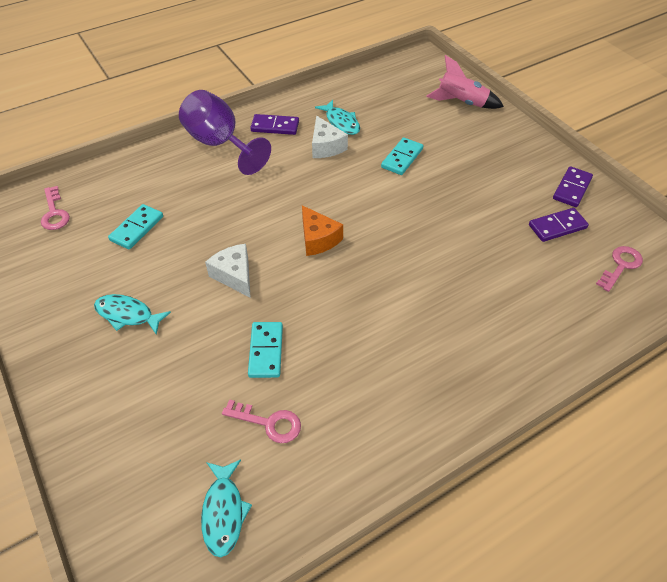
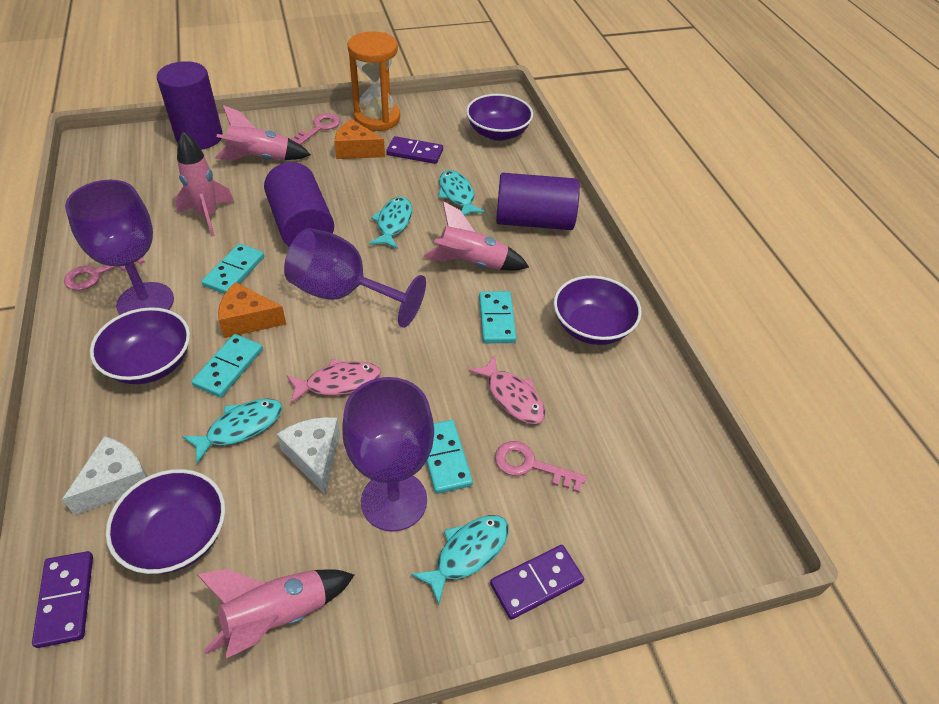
orange cheese: [302,205,343,256] = 1 -> [218,282,286,338] [334,119,385,159] = 2
orange hourglass: none = 0 -> [348,31,400,131] = 1
pink fish: none = 0 -> [286,359,381,404] [469,356,545,424] = 2
pink rocket: [426,55,504,109] = 1 -> [175,132,234,236] [196,569,354,658] [215,105,311,161] [423,201,529,271] = 4
purple bowl: none = 0 -> [90,307,190,384] [106,469,225,574] [466,94,533,141] [554,276,642,345] = 4
purple cylinder: none = 0 -> [157,61,223,150] [264,162,334,247] [496,173,580,230] = 3
purple goblet: [179,90,271,175] = 1 -> [65,180,174,315] [284,228,426,328] [342,377,434,532] = 3
turquoise domino: [108,204,163,250] [248,322,283,378] [381,137,423,175] = 3 -> [191,334,263,397] [201,244,264,294] [426,420,473,494] [479,291,516,343] = 4
turquoise fish: [94,294,171,335] [201,460,252,557] [315,100,360,135] = 3 -> [182,399,283,463] [369,197,412,249] [411,515,509,605] [438,170,485,216] = 4

